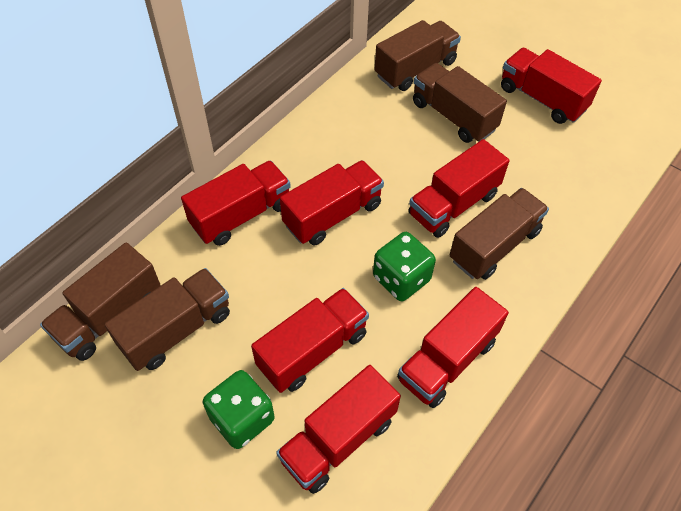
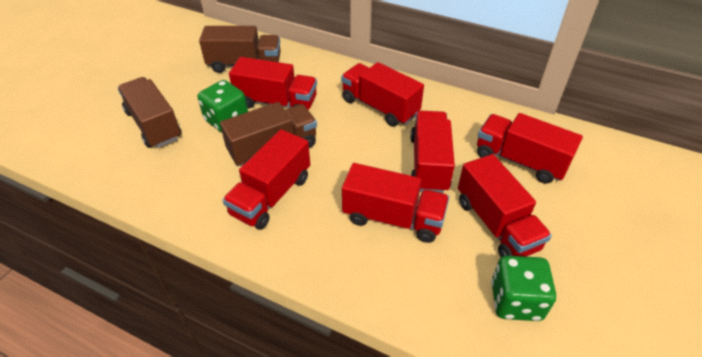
brown truck: [40,242,160,361] [104,268,230,371] [374,20,461,91] [413,63,507,143] [450,188,549,280] = 5 -> [117,77,181,148] [199,26,281,73] [220,102,317,167] = 3

